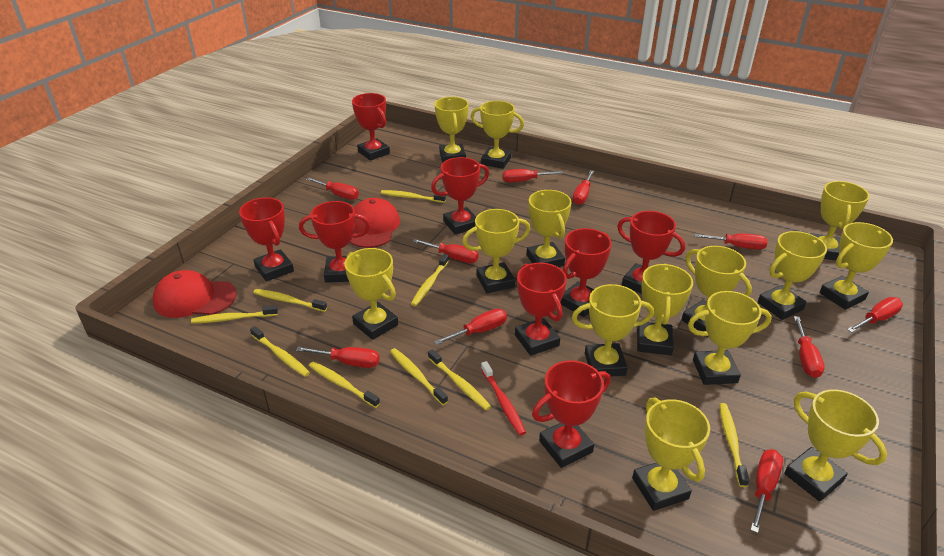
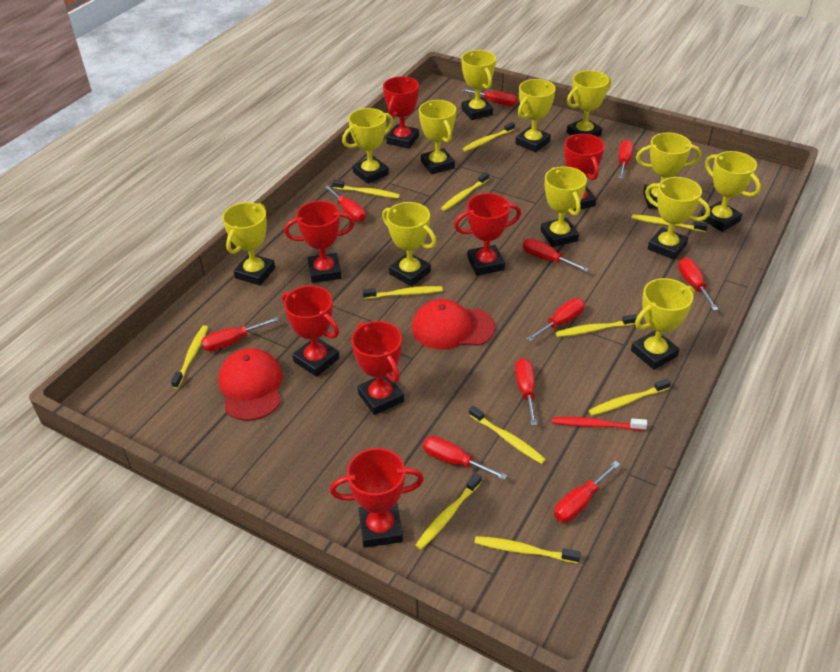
red trophy: [239,198,294,282] [299,201,370,283] [352,93,390,161] [431,157,489,235] [515,263,567,356] [532,360,610,468] [560,228,612,317] [617,211,685,294] = 8 -> [282,285,339,377] [284,201,355,283] [330,448,424,548] [351,321,404,415] [383,76,419,149] [454,193,521,275] [564,134,605,211] = 7
yellow toothbrush: [191,305,278,324] [250,326,310,377] [253,289,327,312] [309,361,380,408] [381,190,446,203] [390,348,448,405] [411,254,449,306] [428,349,491,410] [719,403,749,487] = 9 -> [171,325,208,389] [332,180,400,198] [363,286,443,299] [416,473,482,549] [441,172,489,211] [462,122,515,152] [469,406,546,464] [474,536,581,563] [556,314,637,337] [589,378,671,416] [631,214,708,232] = 11
yellow trophy: [345,248,398,340] [435,97,469,163] [462,209,530,293] [471,101,524,169] [527,190,571,267] [572,284,654,377] [632,397,710,511] [637,264,693,355] [682,246,752,337] [688,291,772,385] [758,231,827,320] [784,389,887,502] [811,181,870,260] [820,222,893,310] = 14 -> [222,202,275,285] [342,108,393,184] [382,202,436,286] [419,100,456,174] [461,50,496,120] [515,79,556,152] [541,167,587,247] [567,70,611,137] [631,278,694,370] [636,132,701,209] [645,177,710,260] [701,151,761,232] = 12

